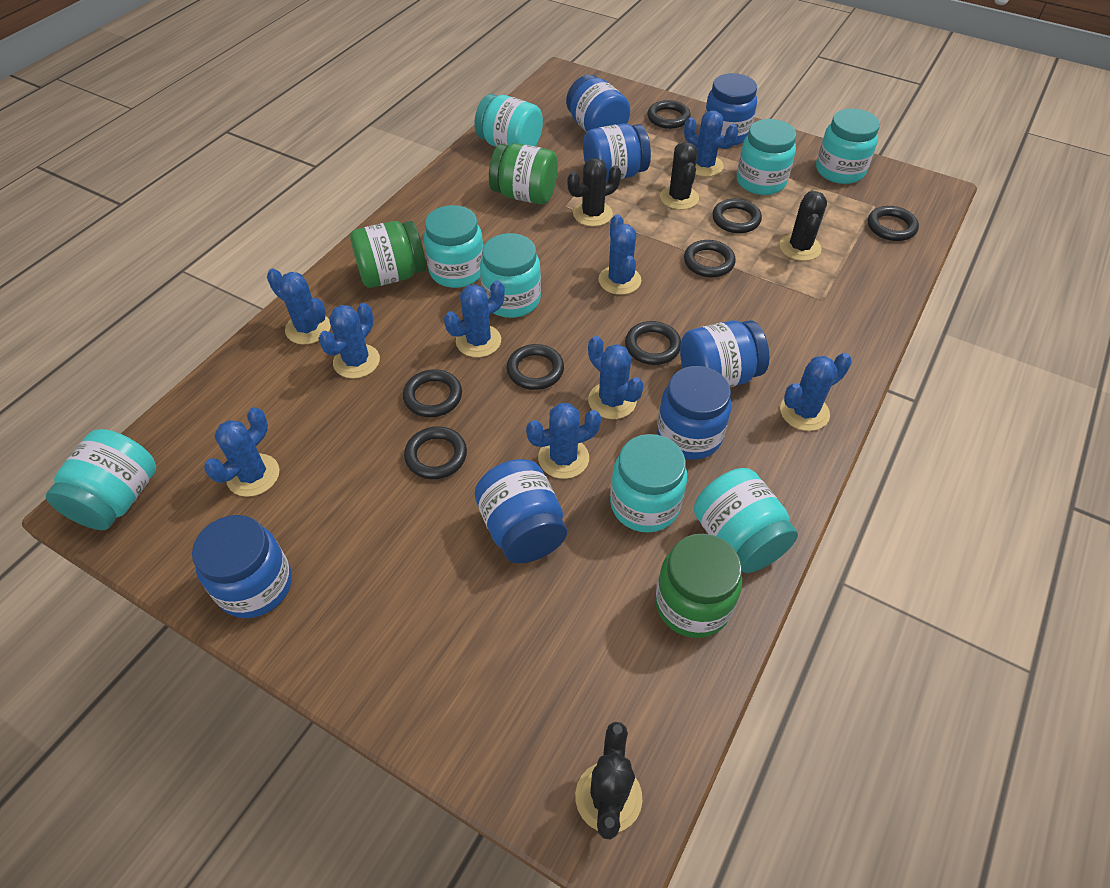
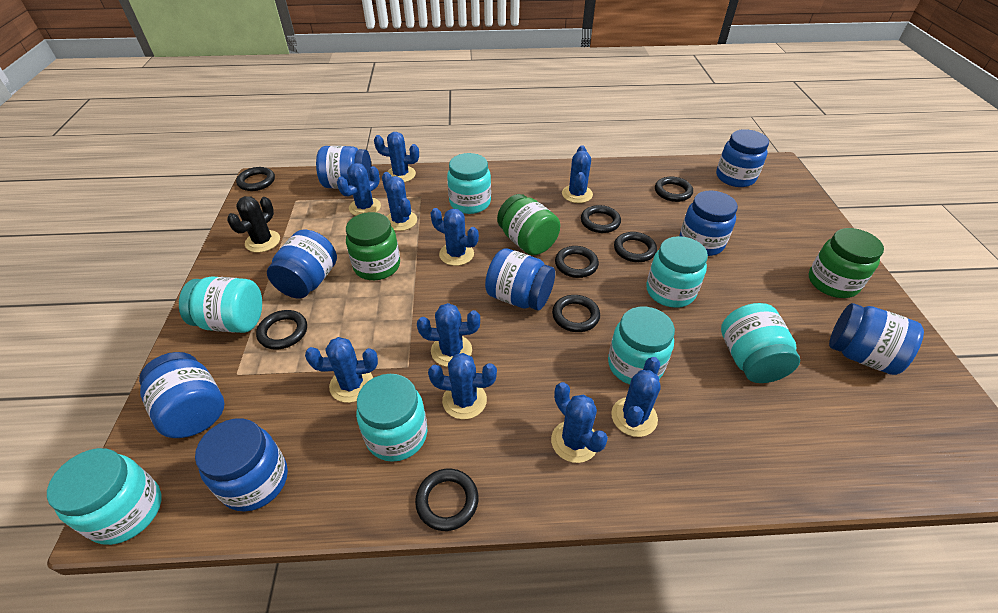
black cactus: [567,158,621,226] [575,722,642,840] [660,142,699,210] [780,191,827,261] = 4 -> [227,196,280,253] = 1
blue cactus: [204,407,280,497] [267,269,331,344] [318,303,380,379] [444,280,505,357] [526,403,601,479] [588,336,644,419] [598,214,641,295] [684,110,738,177] [780,353,852,431] = 9 -> [305,337,378,403] [337,163,381,216] [374,132,419,182] [382,172,417,231] [417,303,480,367] [428,353,497,419] [431,208,479,266] [551,382,608,463] [562,145,593,203] [611,357,661,437] = 10
blue jar: [192,515,292,618] [475,459,567,563] [566,75,630,132] [583,123,651,182] [657,366,731,460] [680,320,769,387] [705,73,757,146] = 7 -> [139,352,224,438] [195,418,288,512] [267,230,337,299] [316,146,372,189] [485,248,555,310] [679,191,738,256] [716,129,769,187] [829,303,924,375] = 8
turquoise jar: [46,429,156,530] [423,205,484,288] [474,94,543,147] [480,233,541,318] [610,434,687,533] [694,468,798,573] [737,119,797,195] [816,108,880,184] = 8 -> [47,448,161,545] [179,277,262,333] [356,374,427,462] [447,153,491,214] [608,307,675,385] [646,236,708,308] [721,303,800,383] = 7

